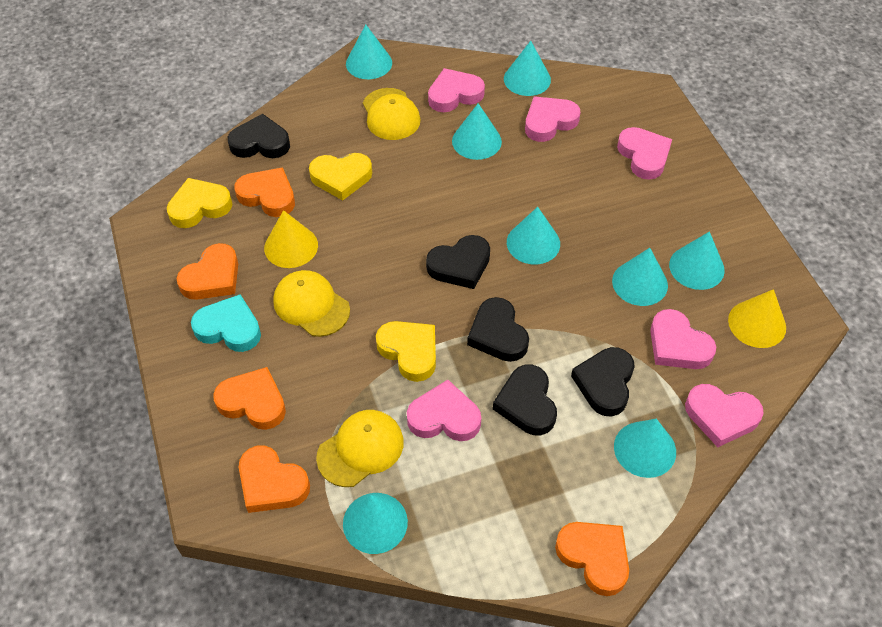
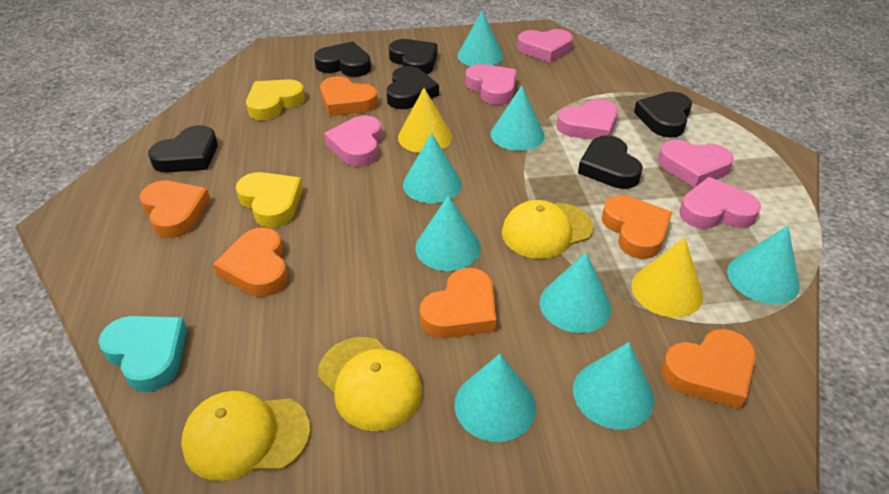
black heart: [228,114,290,158] [426,235,490,289] [467,297,529,362] [493,365,557,435] [571,347,634,416] = 5 -> [148,125,218,173] [314,42,371,77] [386,66,439,109] [389,39,437,74] [578,135,643,189] [634,92,692,138] = 6
orange heart: [176,243,238,300] [213,367,286,430] [234,167,295,217] [239,445,310,513] [555,522,629,596] = 5 -> [140,181,211,238] [213,227,288,297] [320,76,378,116] [420,268,496,338] [602,195,672,259] [661,329,756,409] = 6
yellow heart: [167,178,232,228] [309,153,372,200] [376,321,436,382] = 3 -> [236,172,303,228] [246,79,305,120] = 2

